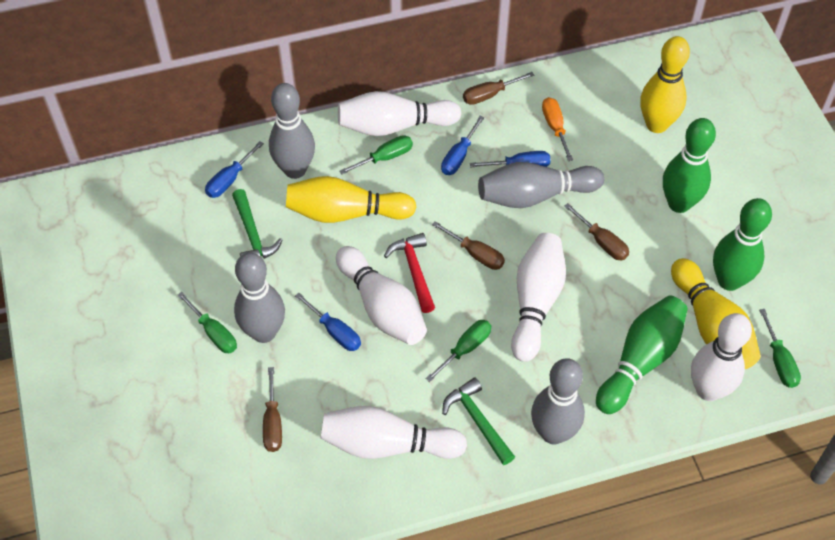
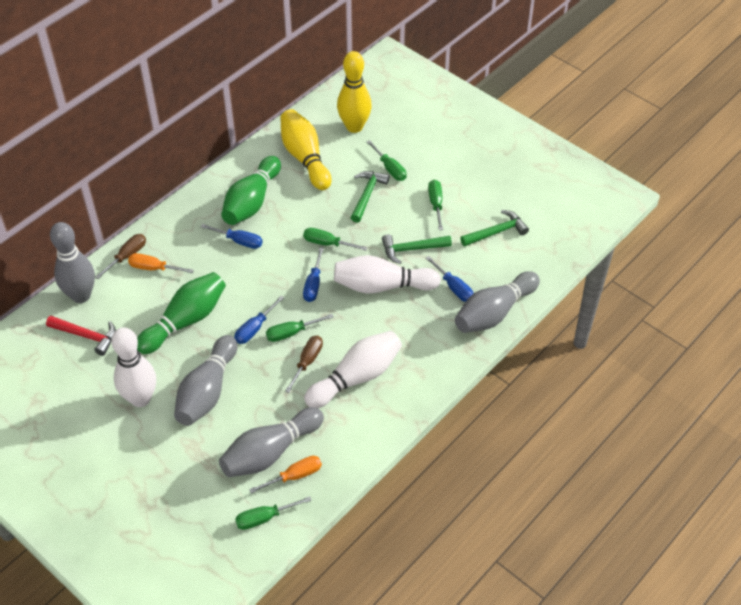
brown screwdriver: [263,367,282,452] [432,221,505,270] [463,72,534,105] [564,203,629,260] = 4 -> [95,234,146,279] [285,336,323,393] = 2
green bowling pin: [596,295,688,414] [663,118,716,213] [713,198,772,291] = 3 -> [137,272,226,354] [221,156,281,225] = 2
green hammer: [232,189,282,259] [442,377,515,465] = 2 -> [350,171,389,223] [382,234,452,264] [460,210,529,247] = 3
green screwdriver: [178,292,237,353] [339,135,413,175] [425,320,491,382] [759,309,801,388] = 4 -> [235,496,312,530] [266,314,334,342] [303,228,368,251] [366,140,407,181] [428,180,443,230] = 5
orange screwdriver: [542,97,573,161] = 1 -> [128,253,194,273] [249,456,322,494] = 2
white bowling pin: [320,406,467,459] [336,246,427,345] [338,91,461,136] [511,233,566,362] [691,313,752,401] = 5 -> [111,327,156,407] [304,331,402,408] [334,255,441,293] = 3
yellow bowling pin: [286,176,417,223] [640,36,690,133] [671,258,761,369] = 3 -> [280,109,332,190] [337,51,372,133] = 2

